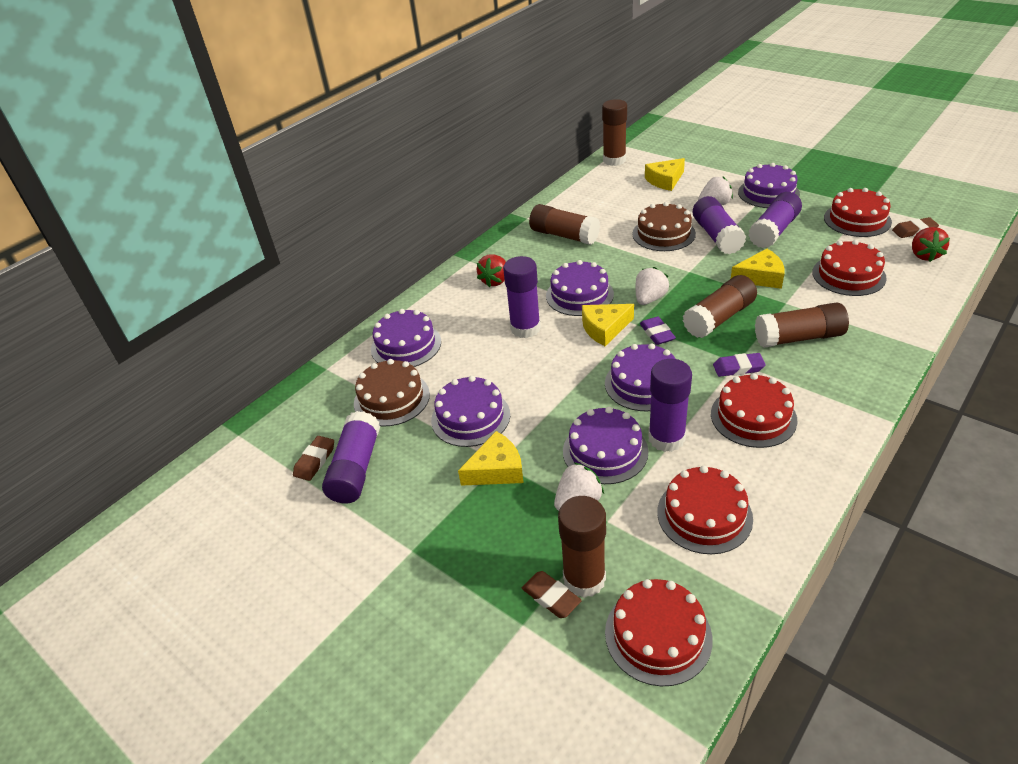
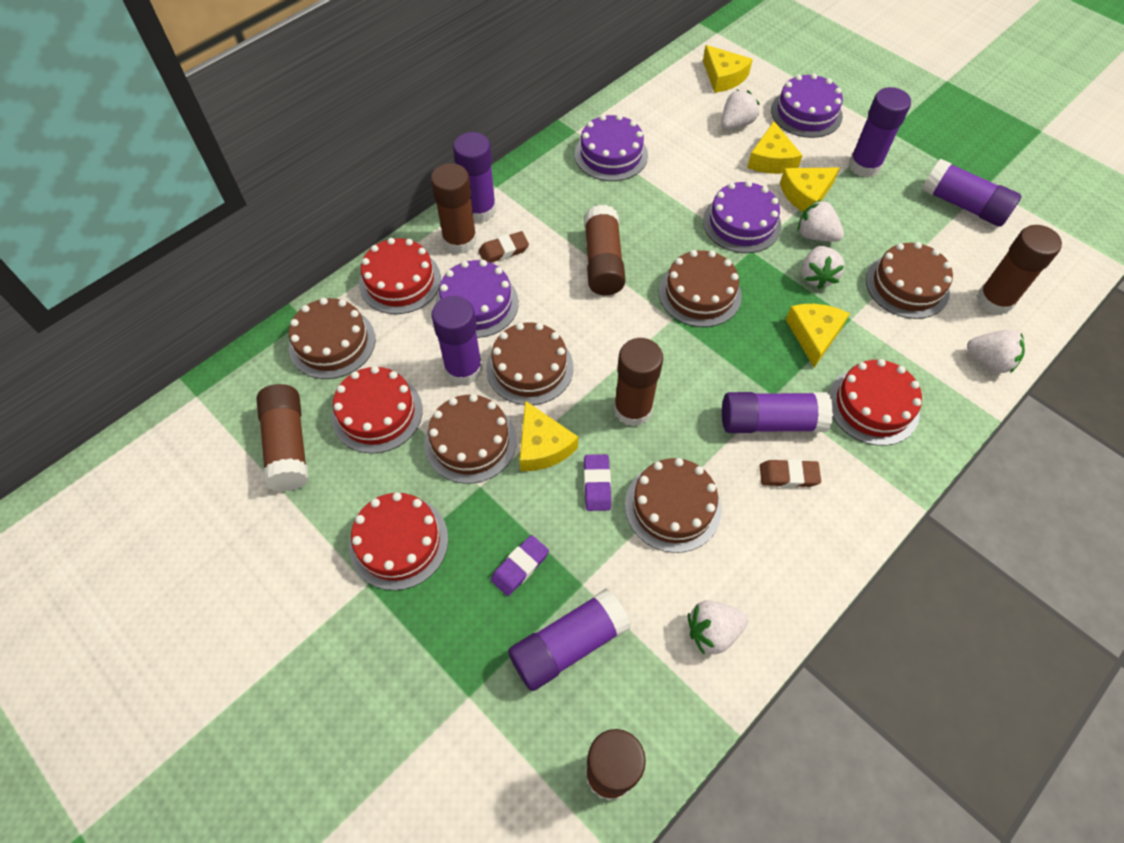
brown cake: [354,359,430,427] [632,202,696,251] = 2 -> [289,298,375,379] [424,394,517,484] [486,323,574,405] [625,458,722,553] [659,250,742,327] [866,242,953,319] = 6
brown eraser: [293,436,334,481] [522,571,582,618] [892,217,939,238] = 3 -> [478,231,529,263] [760,459,821,487] = 2
brown glue stick: [529,204,600,245] [558,496,606,598] [602,99,627,166] [683,275,757,338] [755,302,849,348] = 5 -> [256,384,308,492] [431,163,477,254] [584,205,626,295] [585,729,646,801] [613,338,663,427] [976,225,1062,315] = 6
purple cake: [371,309,441,367] [431,376,510,447] [546,260,614,316] [563,407,648,484] [605,343,676,411] [738,163,800,208] = 6 -> [436,260,519,338] [575,114,648,181] [703,181,781,253] [771,73,843,138] = 4
purple glue stick: [322,411,380,503] [503,256,541,338] [648,359,692,452] [693,196,746,254] [748,192,802,248] = 5 -> [431,296,483,385] [453,132,496,223] [508,589,631,691] [722,392,833,433] [849,87,911,178] [922,159,1022,227] = 6
red cake: [605,579,713,686] [657,466,753,554] [711,373,797,448] [812,240,887,296] [824,188,892,237] = 5 -> [332,366,423,454] [349,492,448,590] [359,238,441,314] [829,359,922,446] = 4
red strawberry: [477,254,506,287] [912,227,950,262] = 2 -> none = 0
white strawberry: [554,462,604,511] [635,267,669,305] [698,177,733,205] = 3 -> [688,600,748,655] [721,89,759,130] [798,200,844,242] [802,246,845,289] [967,330,1025,373] = 5
yellow cheese: [458,431,524,486] [582,304,634,346] [645,158,685,191] [731,249,785,289] = 4 -> [519,401,578,471] [703,45,753,93] [747,121,803,174] [780,167,840,212] [786,304,850,368] = 5

